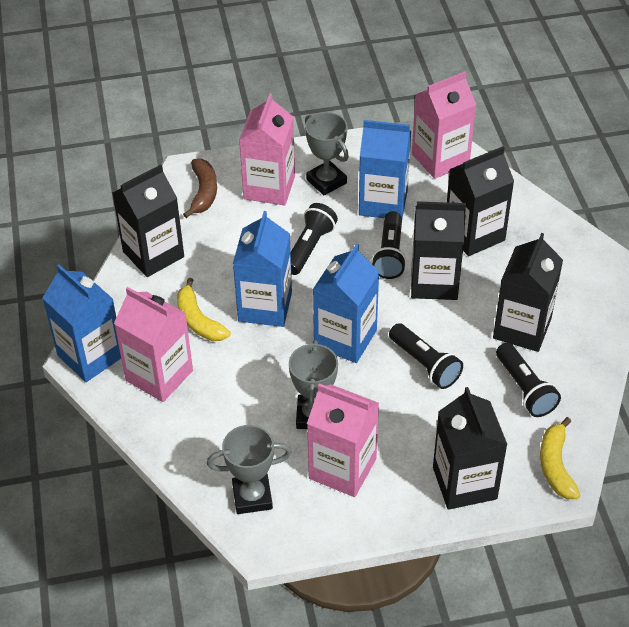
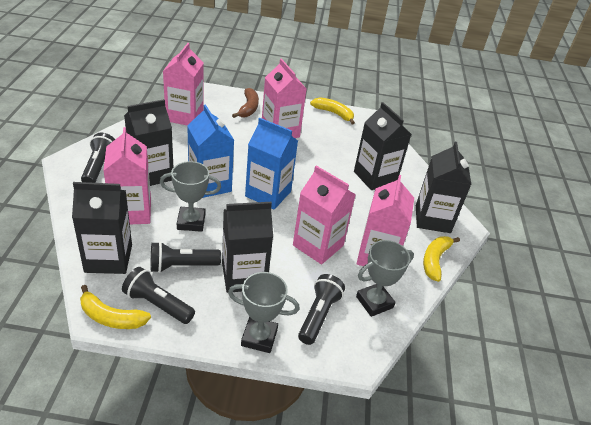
blue carton: [42,265,121,382] [233,211,292,327] [313,244,379,363] [359,120,411,218] = 4 -> [187,104,234,198] [245,118,298,209] = 2
pink carton: [114,287,193,402] [239,93,295,206] [307,383,379,497] [412,71,476,179] = 4 -> [103,127,151,224] [163,43,204,125] [262,59,307,138] [293,166,356,265] [357,175,414,266] = 5
yellow banana: [177,278,231,341] [540,417,580,499] = 2 -> [80,285,151,329] [310,97,355,125] [423,236,460,282] = 3

